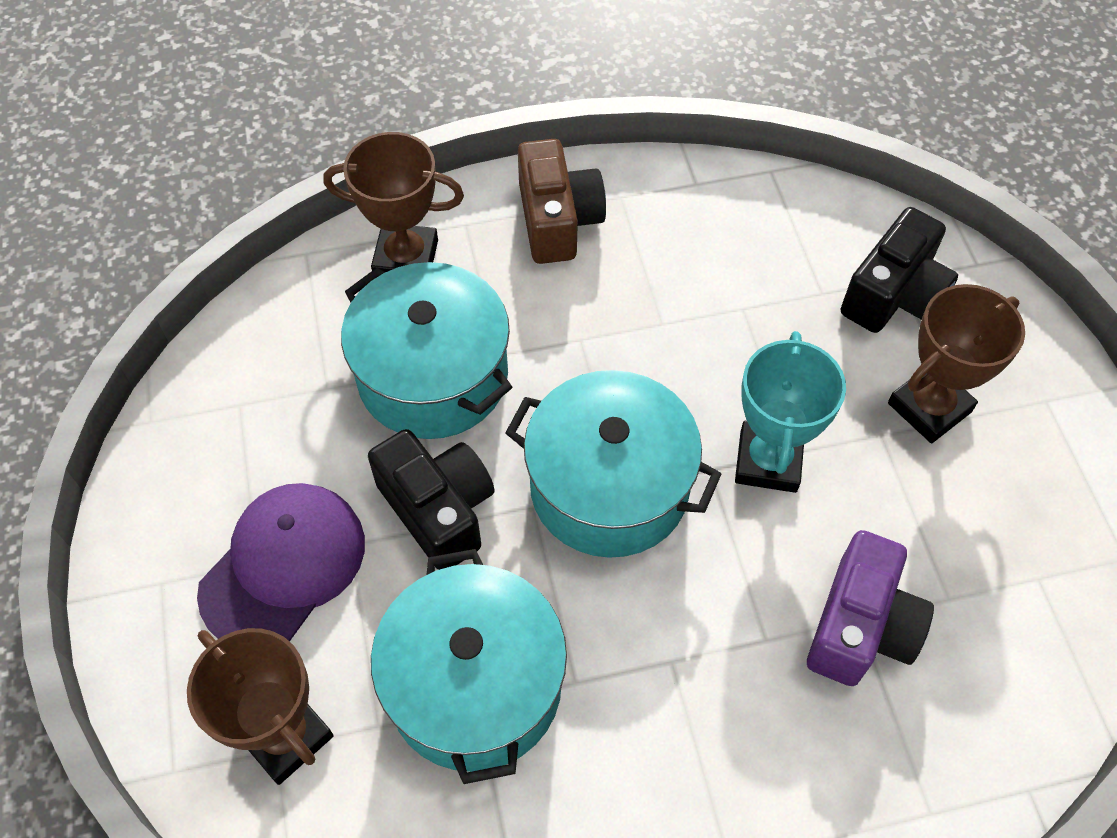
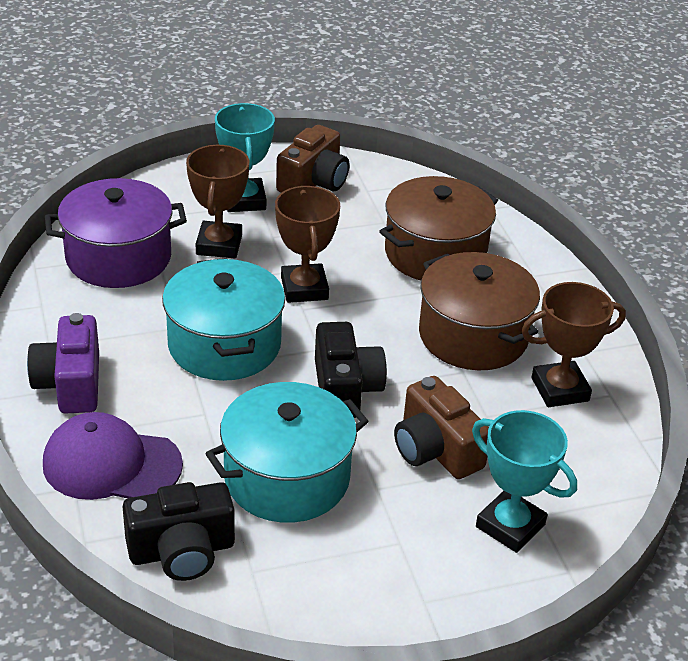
brown camera: [518,139,606,264] = 1 -> [276,125,350,193] [394,376,489,479] = 2
brown pot: none = 0 -> [379,176,498,281] [419,252,540,370] = 2
purple pot: none = 0 -> [45,178,187,288] = 1
turquoise pot: [341,262,512,439] [371,549,567,784] [505,370,721,558] = 3 -> [162,258,285,381] [205,382,369,523] = 2
turquoise trophy: [735,331,846,493] = 1 -> [215,103,275,212] [472,410,577,553] = 2

